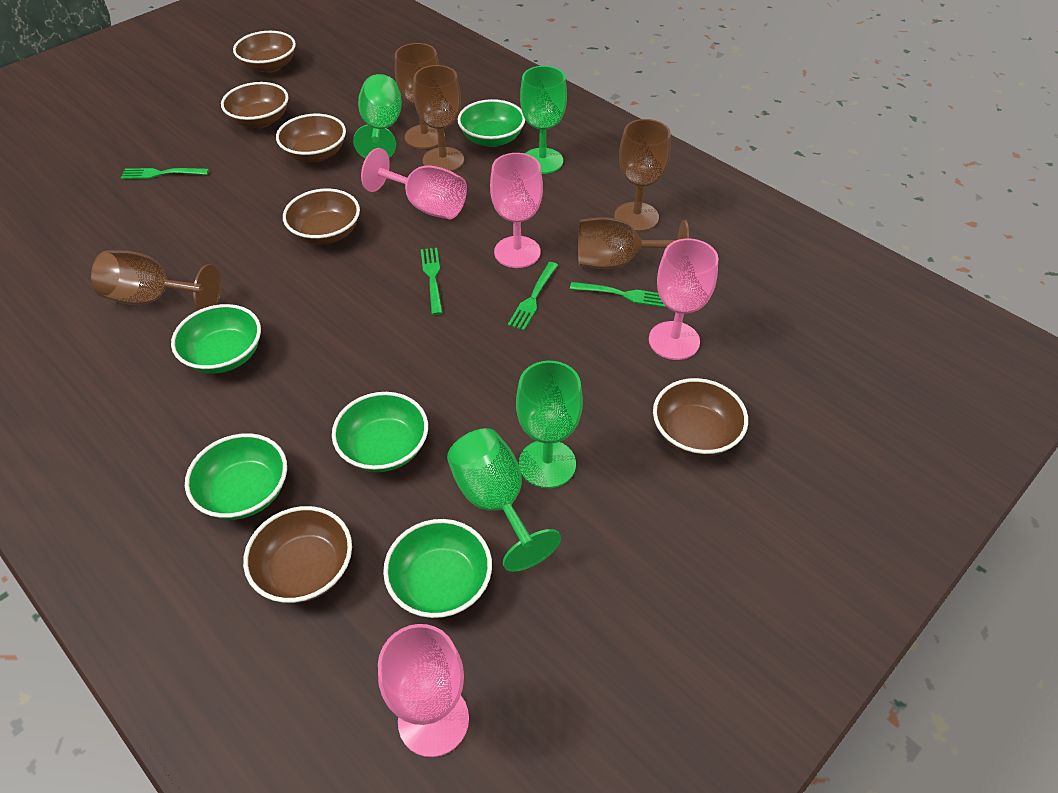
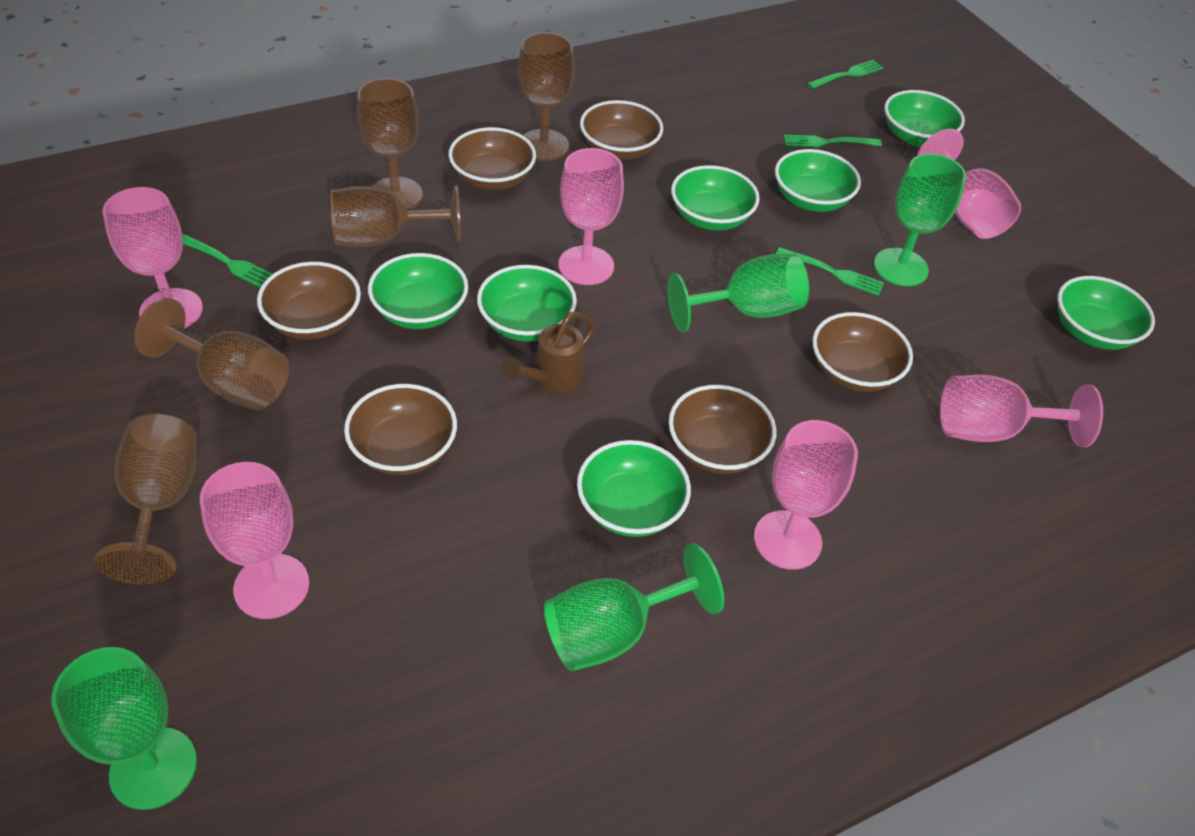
brown watering can: none = 0 -> [502,311,595,393] = 1
green bowl: [171,304,261,374] [185,433,287,520] [332,392,428,472] [383,519,492,618] [457,99,525,147] = 5 -> [368,253,468,329] [477,265,577,342] [577,440,691,537] [671,165,760,231] [775,149,861,212] [884,90,965,147] [1057,276,1155,350] = 7
pink goblet: [361,148,467,219] [378,624,469,757] [490,153,543,268] [649,239,718,360] = 4 -> [103,187,203,328] [200,462,309,619] [558,148,624,285] [754,420,858,570] [917,129,1021,239] [940,375,1103,447] = 6

